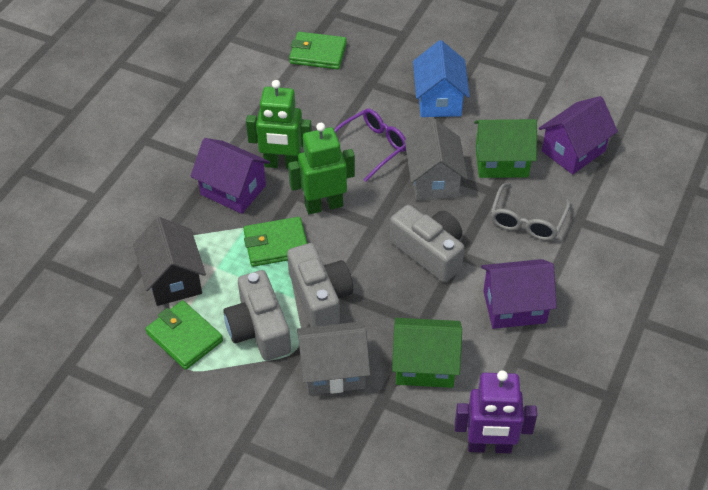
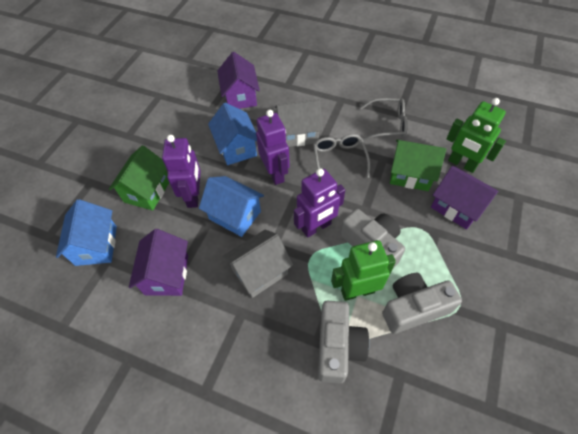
black house: [133,217,206,306] = 1 -> none = 0
blue house: [413,40,470,117] = 1 -> [56,199,117,266] [199,176,264,237] [208,103,257,165] = 3
green wallet: [145,300,223,370] [243,217,307,267] [289,32,347,69] = 3 -> none = 0
grey glasses: [490,182,571,240] = 1 -> [313,134,370,178] [360,98,408,140] = 2
purple glasses: [334,108,406,182] = 1 -> none = 0
purple robot: [455,370,537,453] = 1 -> [162,135,201,208] [256,110,290,185] [294,168,345,238] = 3

